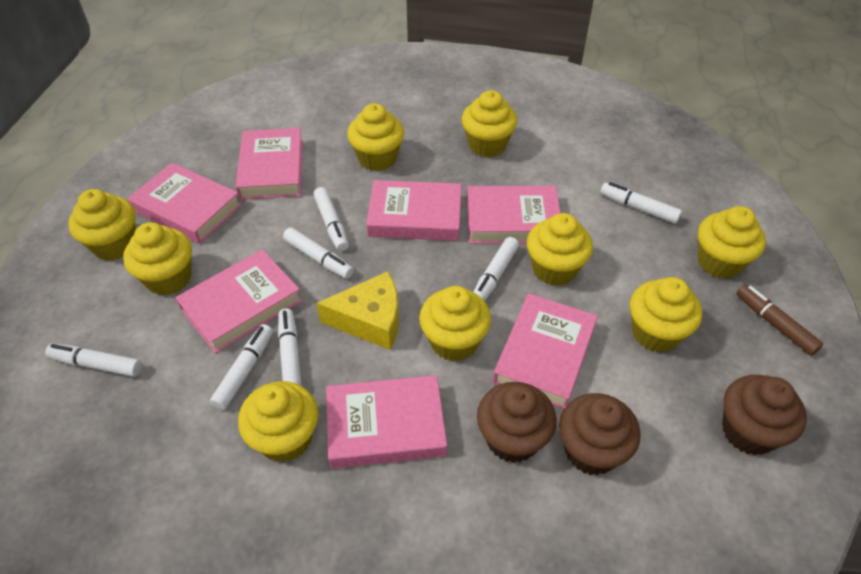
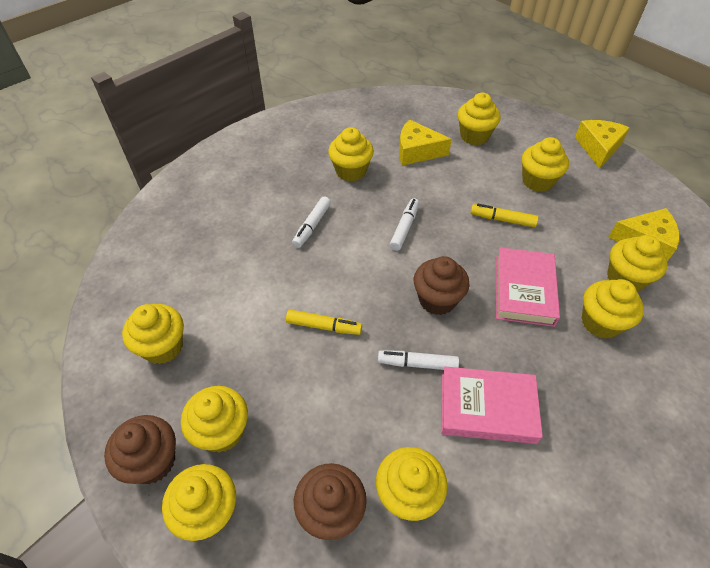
brown marker: [736,284,823,356] = 1 -> none = 0
pink book: [127,163,242,244] [175,249,302,354] [236,128,303,200] [326,375,447,469] [366,180,462,241] [467,186,561,244] [493,294,598,409] = 7 -> [441,367,543,444] [496,247,560,327] = 2
white marker: [45,344,142,377] [210,324,273,410] [278,308,302,386] [283,227,354,279] [313,187,349,251] [473,237,519,302] [600,182,682,224] = 7 -> [292,197,331,248] [378,350,459,370] [390,198,419,251] = 3
yellow cheese: [316,271,399,350] = 1 -> [399,119,452,165] [575,120,630,169] [608,208,680,261] = 3
yellow marker: none = 0 -> [286,310,362,335] [471,204,539,227] = 2

